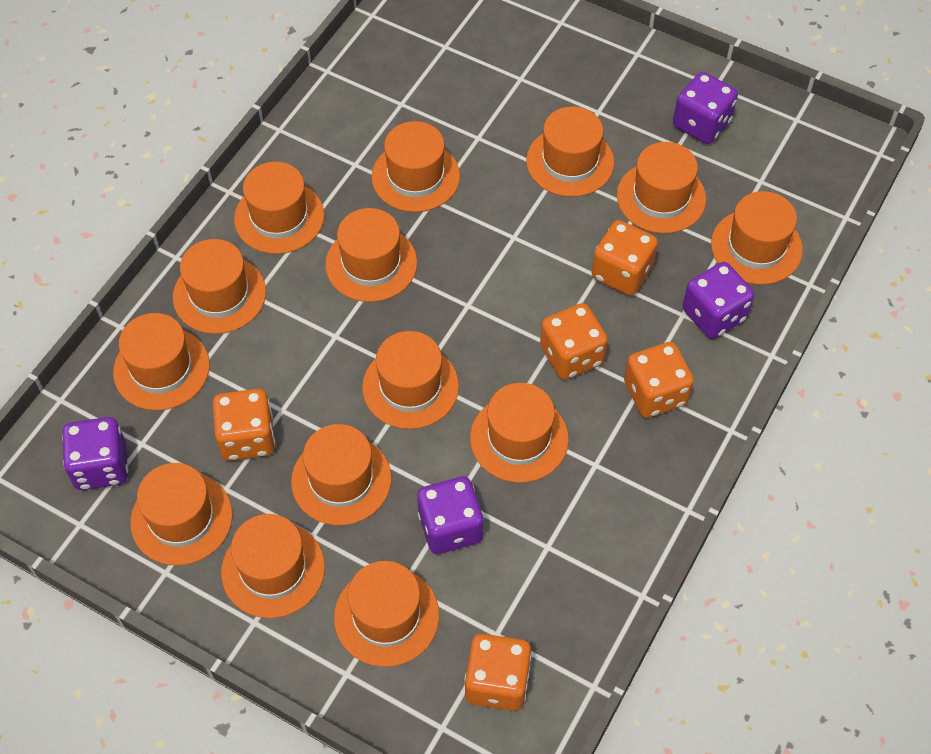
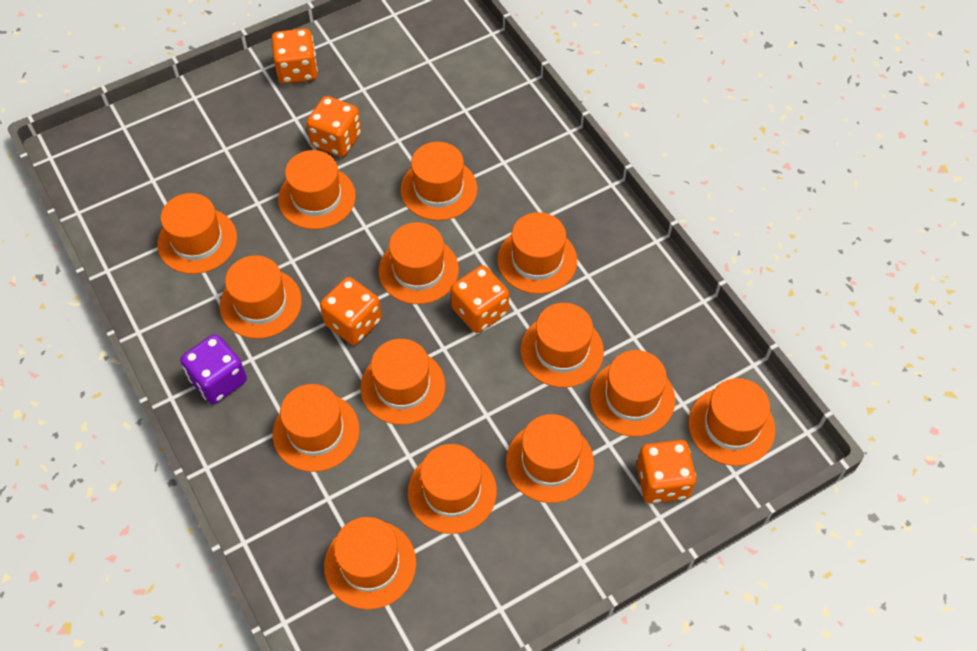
purple dice: [62,417,128,490] [417,477,484,554] [673,72,738,144] [683,262,754,339] = 4 -> [180,334,247,404] = 1

